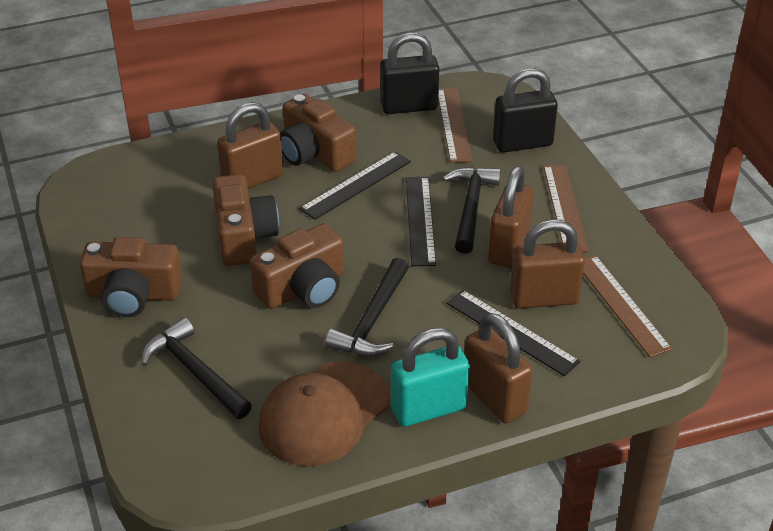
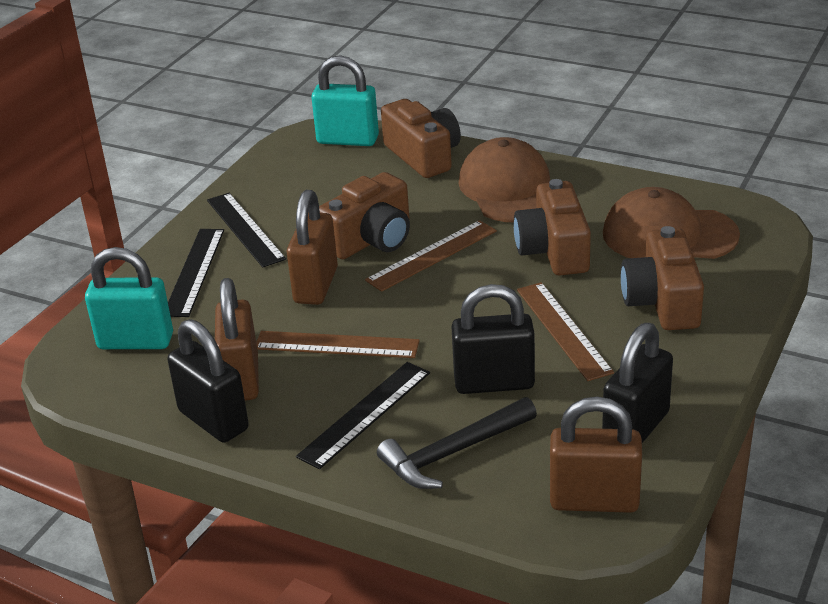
black hammer: [141,318,252,419] [325,258,409,356] [442,167,501,254] = 3 -> [377,397,537,489] = 1
black padlock: [380,32,439,114] [493,68,558,153] = 2 -> [167,319,249,442] [452,284,535,394] [602,323,673,443] = 3
brown cap: [258,361,389,466] = 1 -> [458,137,550,222] [603,187,740,259] = 2
brown padlock: [217,102,283,189] [464,313,532,423] [488,166,534,268] [510,219,585,309] = 4 -> [215,278,259,401] [287,190,338,305] [550,397,642,513] = 3
turquoise padlock: [391,328,470,427] = 1 -> [85,247,173,349] [311,55,379,146] = 2

